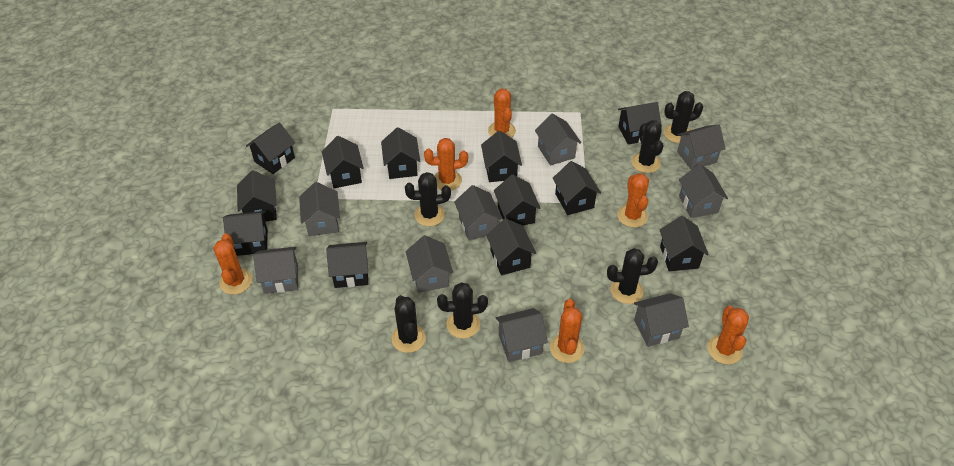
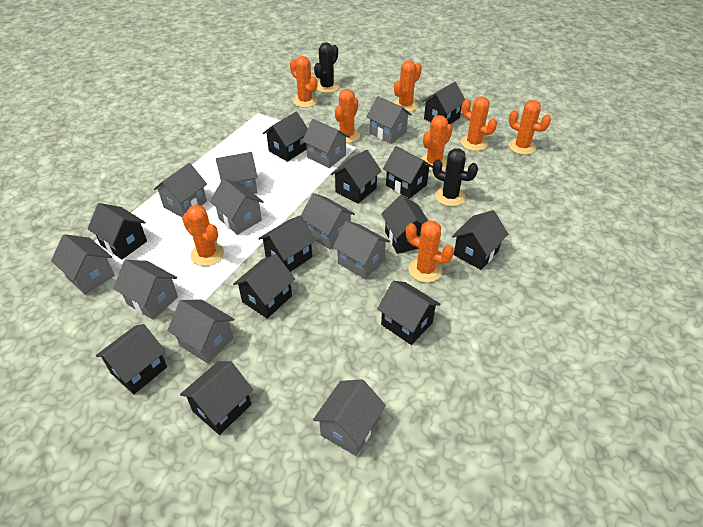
black cactus: [391,295,426,353] [405,172,451,226] [437,282,488,338] [607,248,658,304] [631,120,663,173] [664,91,703,143] = 6 -> [314,42,339,93] [432,148,478,206] = 2
grey house: [253,247,298,294] [299,182,340,236] [406,235,453,293] [454,185,502,240] [495,308,548,362] [535,114,581,165] [634,293,689,347] [677,124,726,170] [679,164,728,218] = 9 -> [51,234,115,295] [113,260,178,320] [154,163,207,217] [167,299,234,364] [210,179,264,235] [216,152,258,194] [301,193,355,250] [302,119,350,168] [313,379,386,456] [333,221,390,279] [367,96,412,144] = 11
orange cactus: [213,233,252,295] [424,138,468,191] [488,88,516,138] [550,299,584,363] [617,173,649,227] [707,306,749,364] = 6 -> [182,205,224,266] [290,56,318,108] [335,89,360,143] [394,60,422,112] [406,220,454,283] [421,115,452,171] [461,96,497,151] [509,100,551,155] = 8

